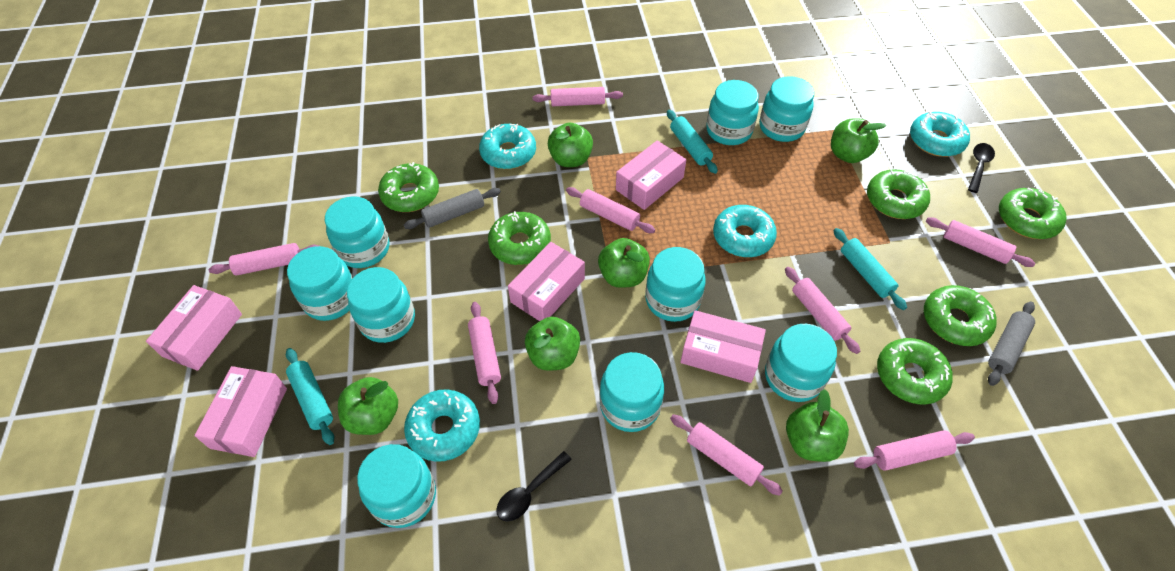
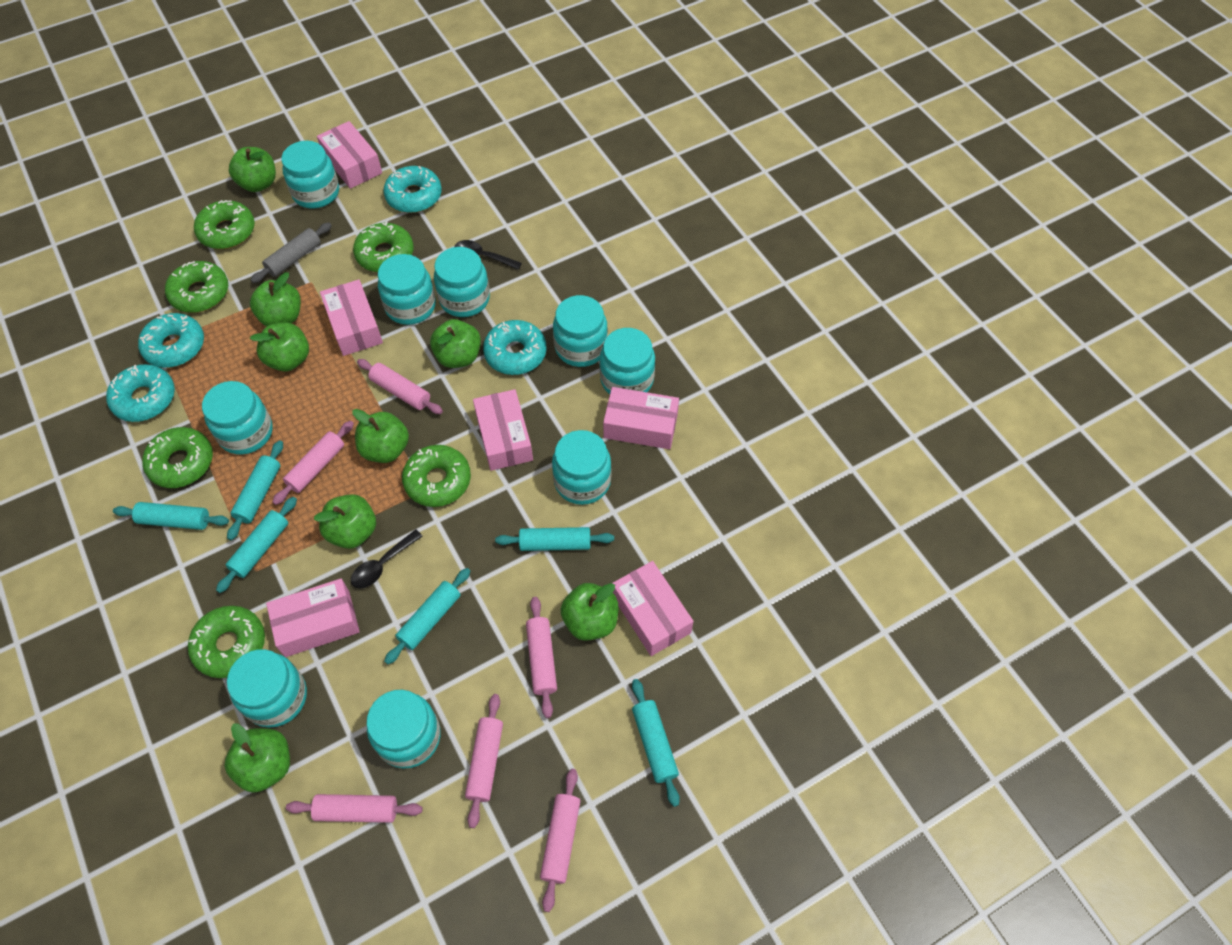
green apple: [338,377,398,435] [525,317,580,371] [548,123,593,167] [598,238,650,288] [786,389,849,462] [831,118,886,163] = 6 -> [224,723,290,793] [229,147,276,192] [250,272,301,326] [250,322,309,371] [314,494,376,549] [352,409,409,463] [430,319,481,368] [561,583,619,641] = 8
grey rolling pin: [404,188,501,229] [988,301,1035,386] = 2 -> [251,223,332,283] = 1
pink box: [146,285,242,371] [194,366,287,457] [508,242,585,321] [616,140,686,210] [680,310,766,383] = 5 -> [266,579,360,657] [317,121,382,189] [320,279,383,356] [473,389,533,471] [603,387,679,449] [612,561,693,656] = 6
pink rolling pin: [209,243,319,276] [468,302,501,404] [533,87,623,106] [566,187,655,233] [670,414,783,496] [785,267,861,354] [854,430,975,471] [926,217,1035,267] = 8 -> [272,421,354,505] [286,794,423,823] [357,359,443,414] [465,694,503,828] [526,597,557,718] [540,769,580,912] = 6
turquoise rolling pin: [286,348,334,445] [667,110,718,174] [833,228,907,310] = 3 -> [113,502,229,530] [216,497,297,593] [227,440,283,540] [384,568,470,664] [495,527,614,551] [632,679,680,807] = 6

